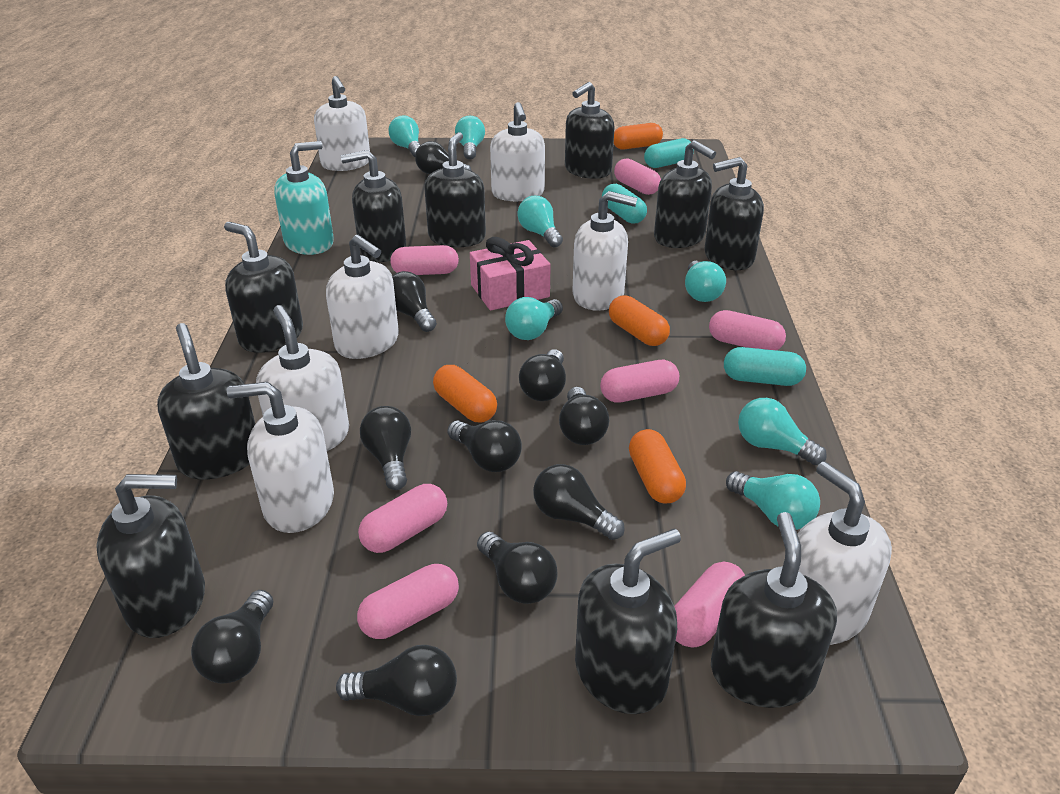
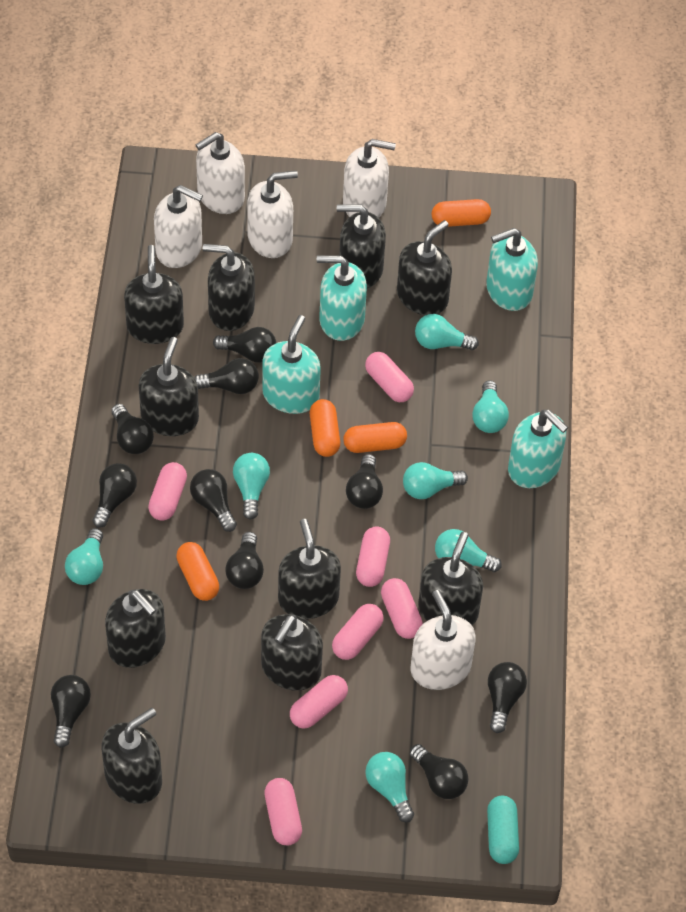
pink gift: [470,237,551,311] = 1 -> none = 0
turquoise capsule: [602,184,647,224] [644,138,694,168] [724,347,806,386] = 3 -> [487,796,519,864] = 1
turquoise soap dispenser: [274,141,334,255] = 1 -> [262,315,321,414] [317,255,367,341] [486,228,538,311] [508,410,568,488] = 4
white soap dispenser: [227,382,334,533] [256,305,349,451] [314,76,370,171] [326,235,399,359] [490,102,545,201] [572,191,637,311] [798,462,892,645] = 7 -> [154,185,203,268] [196,132,245,214] [247,170,298,258] [343,139,396,218] [410,590,476,690] = 5

